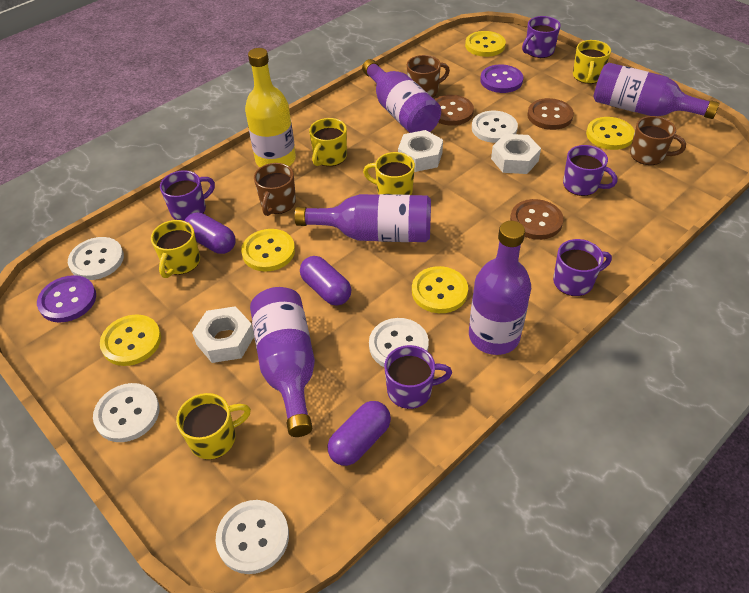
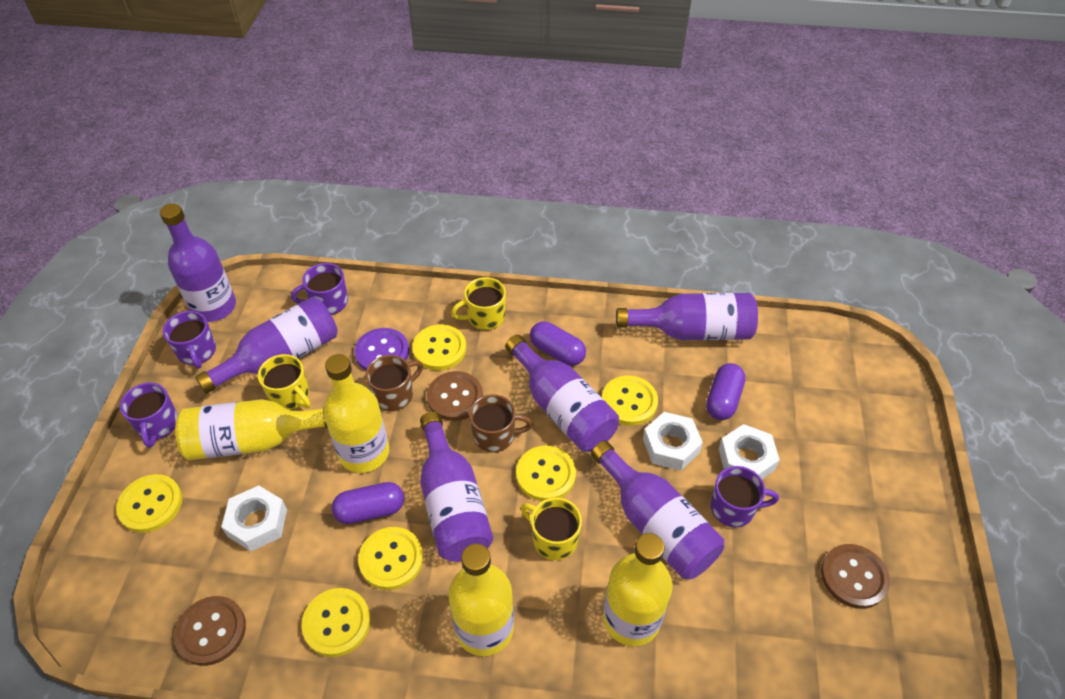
brown mug: [254,163,296,216] [407,55,450,97] [630,116,686,165] = 3 -> [366,355,423,411] [469,394,533,453] = 2
purple bottle: [250,287,315,437] [294,194,431,242] [362,59,441,133] [469,221,531,355] [593,63,719,119] = 5 -> [160,204,236,322] [195,297,338,394] [420,412,493,562] [505,335,619,452] [591,440,724,579] [616,293,758,340] = 6
purple button: [37,275,96,323] [480,64,523,93] = 2 -> [355,328,409,371] = 1
purple mug: [160,170,215,221] [384,345,452,409] [522,16,561,58] [553,239,612,296] [563,145,617,196] = 5 -> [120,383,178,448] [163,311,216,369] [291,263,348,315] [711,466,779,527] = 4
white button: [68,237,124,280] [93,383,160,442] [216,500,289,574] [369,318,429,367] [472,111,518,143] = 5 -> none = 0
yellow bottle: [245,48,296,167] = 1 -> [175,399,328,460] [323,354,389,473] [448,544,514,656] [603,533,672,646] = 4
yellow button: [100,314,161,366] [241,229,295,272] [412,266,468,313] [465,31,506,57] [586,117,635,150] = 5 -> [116,474,182,533] [301,588,371,657] [358,527,423,590] [412,324,466,370] [516,446,576,501] [602,376,658,426] = 6
yellow mug: [151,220,200,278] [176,393,251,459] [309,118,347,166] [363,152,415,195] [573,40,611,84] = 5 -> [258,354,311,410] [451,277,506,330] [521,497,582,560] = 3

